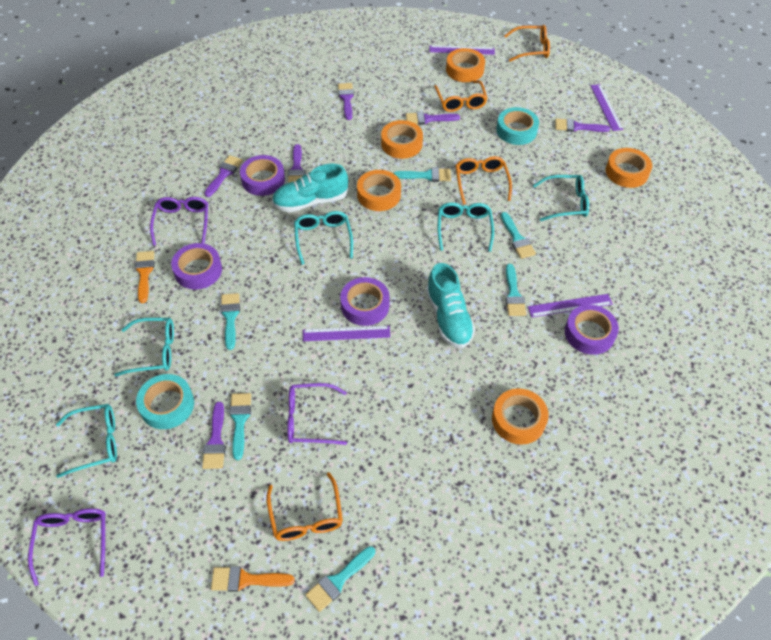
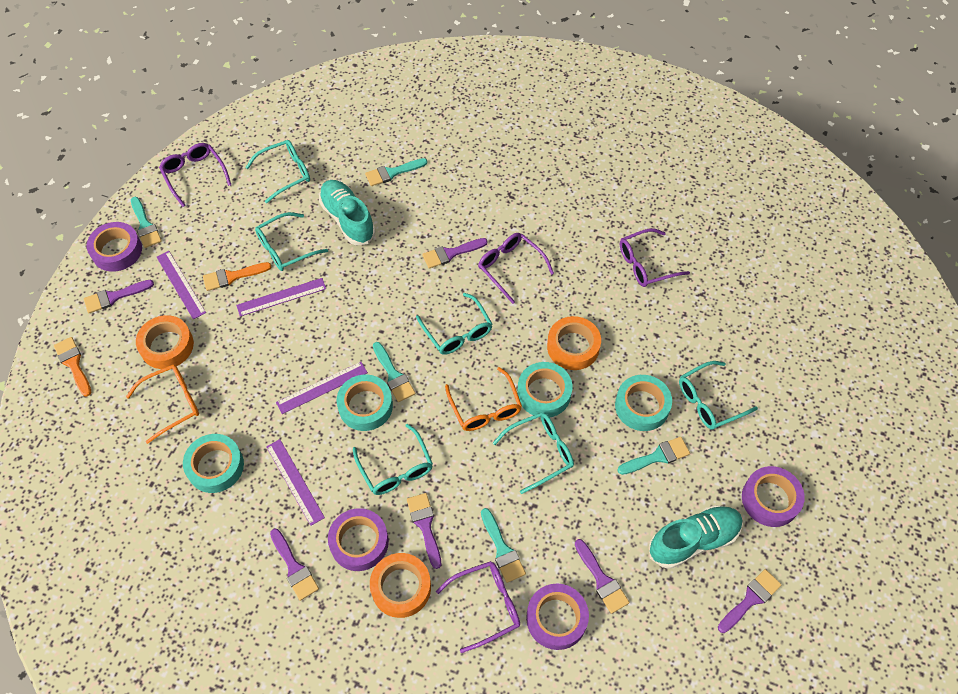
orange glasses: [266,472,343,541] [434,80,488,112] [455,156,512,205] [504,25,550,62] = 4 -> [126,365,199,444] [445,367,522,431] = 2
orange tape: [357,170,401,211] [381,120,423,159] [446,48,485,82] [492,388,549,445] [606,148,652,188] = 5 -> [136,315,194,369] [370,553,431,618] [547,316,601,370] = 3
purple glasses: [28,508,106,586] [150,197,208,246] [287,383,347,445] = 3 -> [159,143,231,207] [436,561,520,653] [478,233,554,304] [620,228,690,287] = 4
turquoise brush: [220,293,240,350] [229,393,251,460] [305,546,375,612] [393,168,451,182] [501,212,536,259] [505,264,526,316] = 6 -> [131,197,162,248] [365,158,428,186] [373,342,415,402] [481,508,526,583] [617,437,690,475] = 5
turquoise glasses: [56,404,117,478] [114,318,174,377] [294,211,353,265] [438,202,494,252] [533,175,589,221] = 5 -> [245,140,310,203] [255,212,328,271] [353,424,433,495] [416,293,492,355] [493,412,574,494] [679,361,758,430] = 6
turquoise tape: [136,374,194,429] [496,107,539,145] = 2 -> [183,434,244,493] [337,374,393,431] [517,362,573,417] [615,375,672,431] = 4

